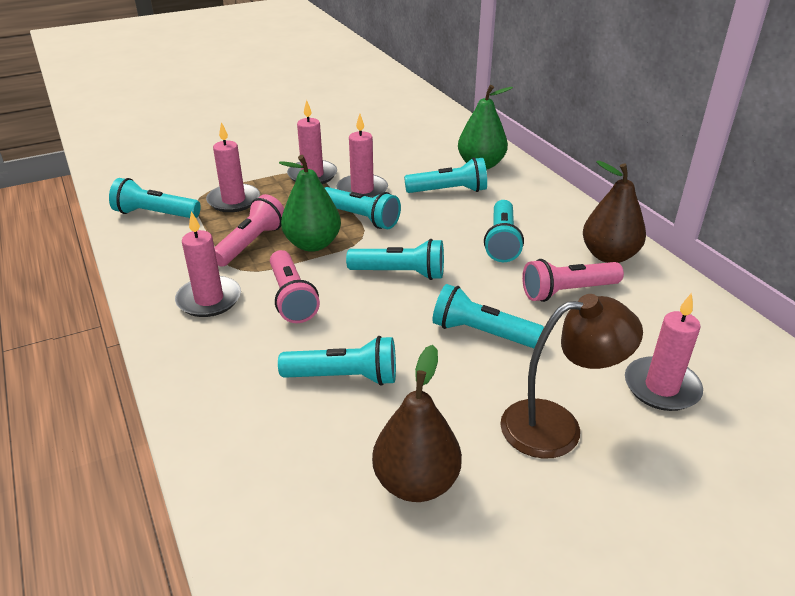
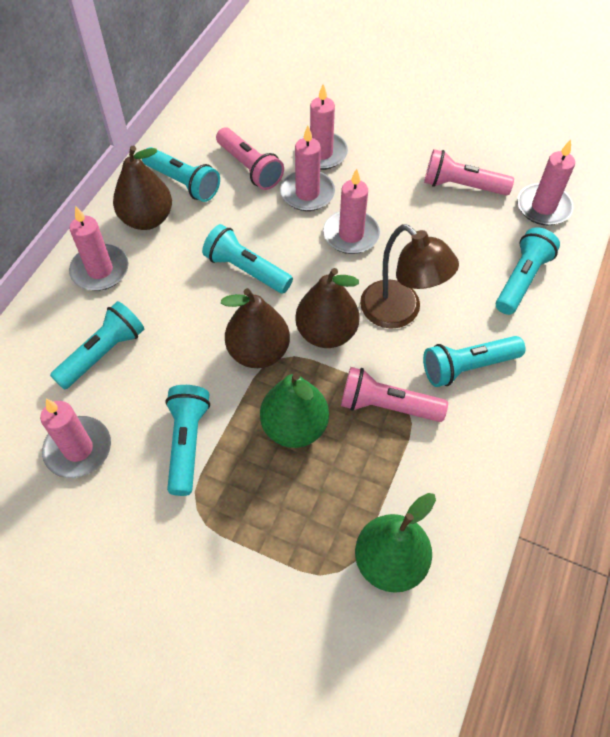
brown pear: [372,345,462,502] [583,161,646,263] = 2 -> [113,146,172,230] [221,288,290,368] [295,268,360,348] = 3
pink candle: [175,211,241,317] [206,122,260,212] [287,100,337,184] [336,114,388,198] [625,293,703,411] = 5 -> [40,399,111,478] [69,206,129,291] [280,126,335,211] [299,84,348,170] [323,168,380,254] [517,140,575,225] = 6
turquoise flashlight: [109,178,201,218] [278,336,396,386] [325,187,401,229] [346,239,444,280] [404,157,487,193] [432,284,544,348] [484,200,524,262] = 7 -> [50,301,144,390] [142,147,220,202] [165,385,210,496] [202,224,293,293] [423,336,526,387] [496,227,560,315] = 6

